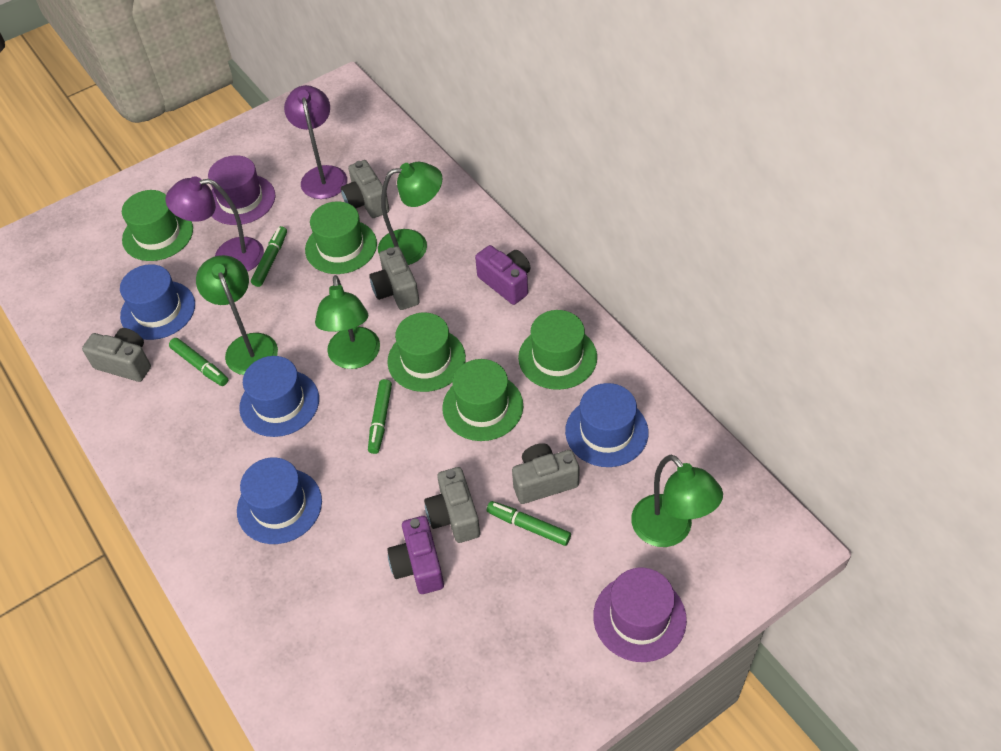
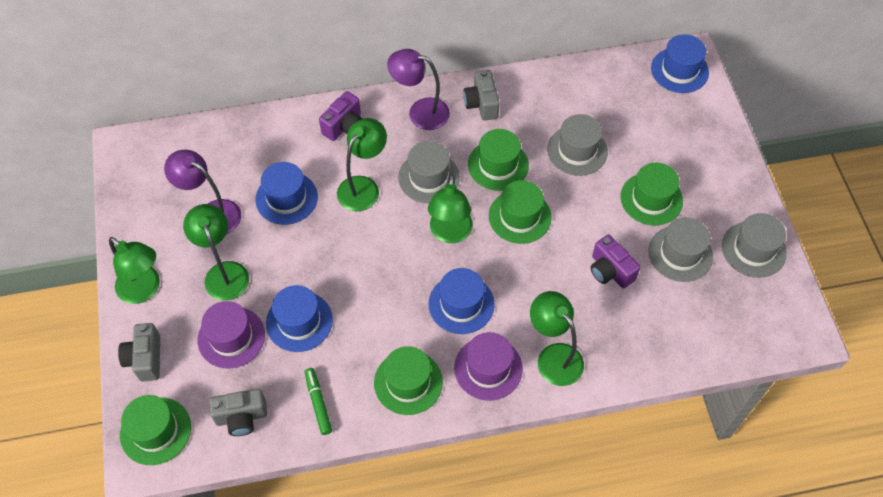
green lamp: [196,255,278,375] [315,275,380,369] [378,162,443,265] [631,455,723,547] = 4 -> [109,237,160,304] [183,204,249,300] [337,118,387,212] [428,174,473,243] [530,291,584,386] = 5
green marker: [169,338,228,386] [251,226,287,287] [368,379,392,454] [487,501,571,546] = 4 -> [305,368,332,435] = 1
grey camera: [82,328,151,382] [341,160,390,218] [369,246,420,310] [424,467,480,543] [512,443,580,504] = 5 -> [118,323,160,382] [209,389,267,436] [463,70,500,121] = 3
grey hat: none = 0 -> [398,141,460,203] [547,114,608,176] [648,217,713,282] [722,213,787,278] = 4

